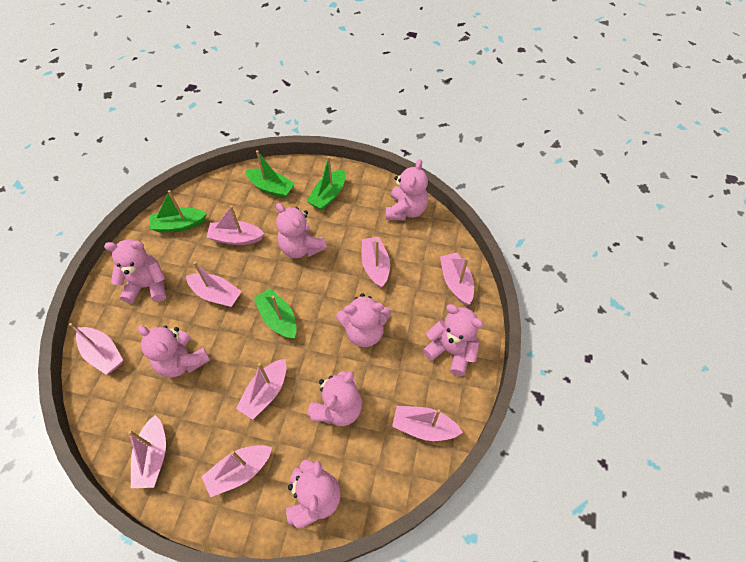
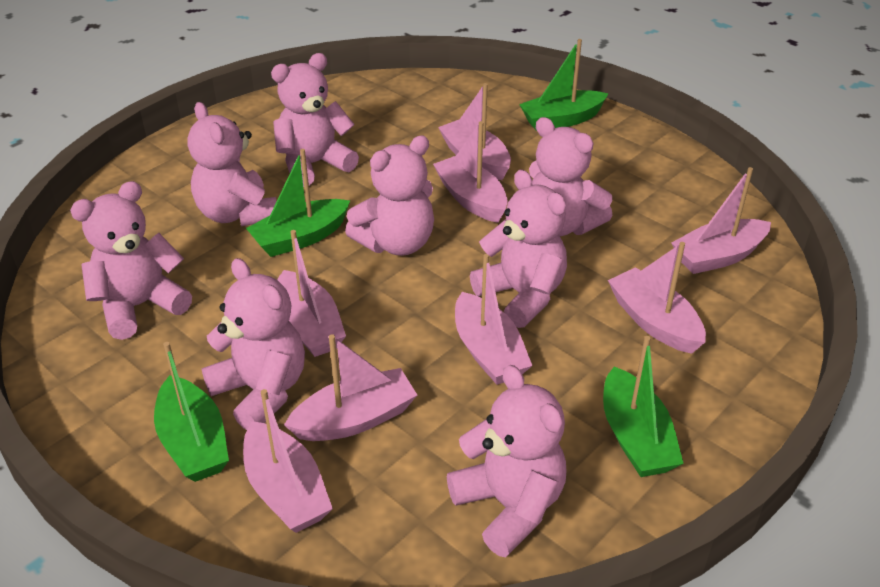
pink boat: [69,323,123,374] [128,415,166,488] [186,262,242,307] [201,445,272,497] [206,206,265,245] [236,359,287,420] [362,237,390,288] [392,406,463,441] [440,253,474,305] = 9 -> [243,389,333,533] [277,230,346,357] [284,334,417,441] [433,121,508,223] [438,83,511,180] [455,254,532,385] [608,242,706,354] [672,167,771,274] = 8

